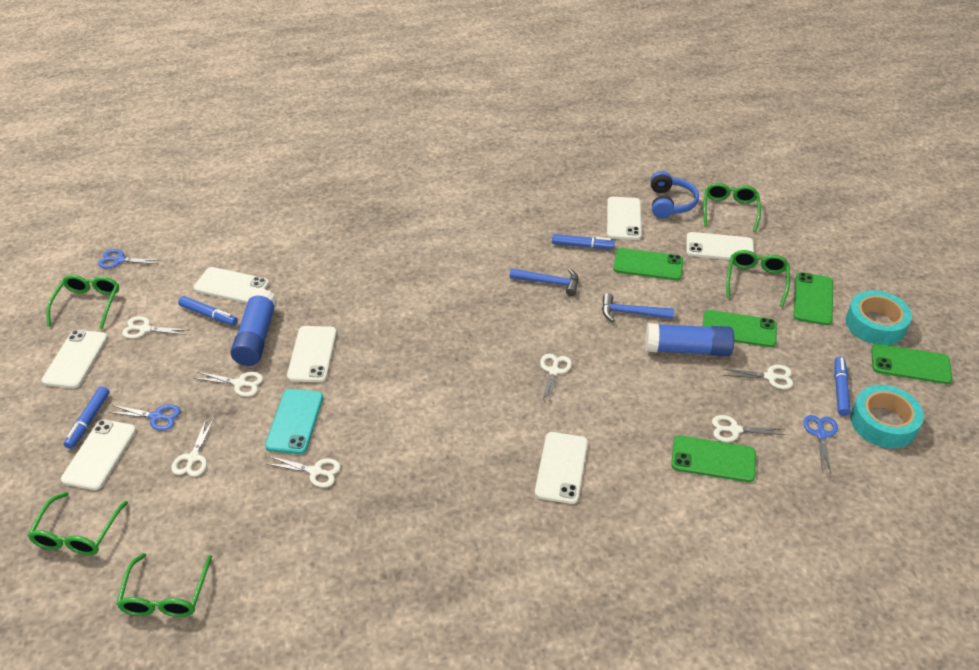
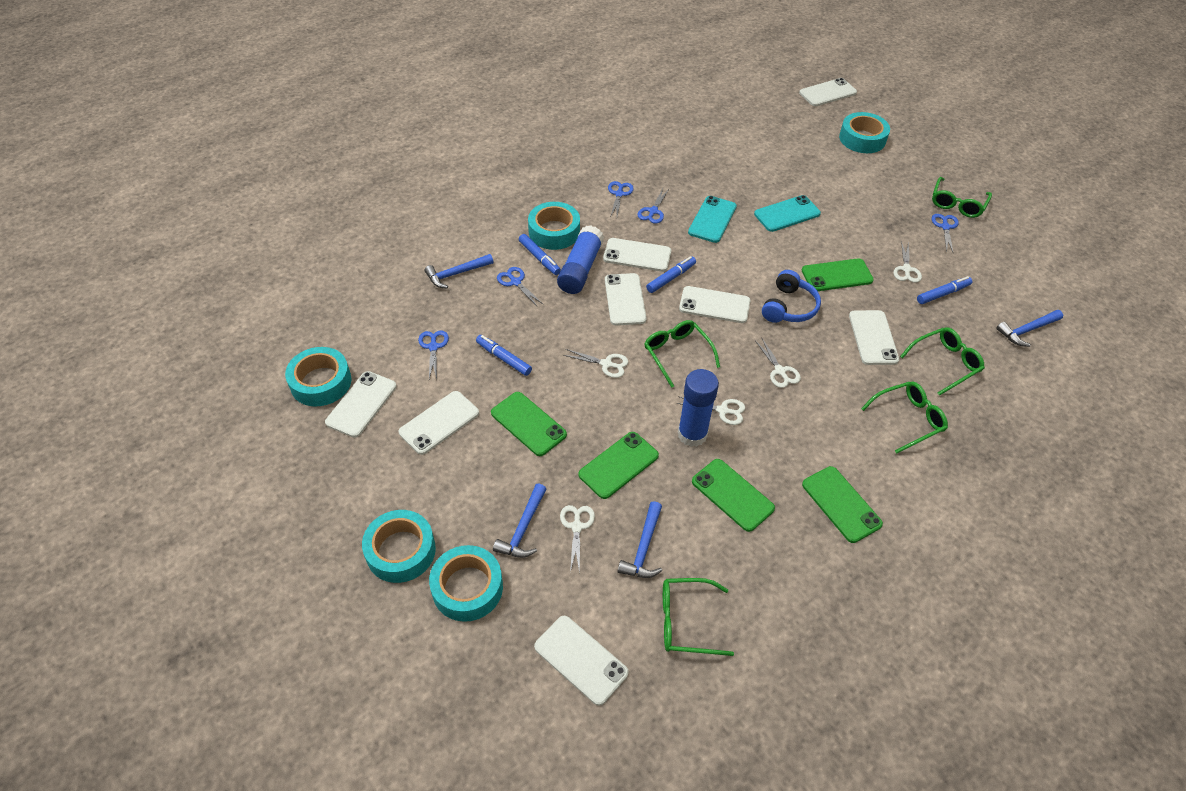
blue hammer: [510,268,578,296] [602,293,674,322] = 2 -> [424,254,493,288] [493,484,546,558] [618,501,662,578] [996,310,1063,347] = 4
blue scissors: [98,249,158,269] [109,404,181,431] [803,415,838,473] = 3 -> [418,330,449,379] [497,267,543,306] [608,181,634,216] [638,189,669,224] [932,214,959,252] = 5
turquoise phone: [265,389,323,454] = 1 -> [688,196,737,243] [754,195,821,232] = 2
turquoise tape: [846,290,912,345] [851,385,924,448] = 2 -> [285,347,351,406] [362,510,436,583] [429,545,503,622] [528,202,580,250] [839,112,890,153] = 5
white phone: [42,330,108,388] [61,420,136,490] [194,267,269,303] [287,326,337,382] [535,432,588,504] [607,197,642,240] [686,232,754,260] = 7 -> [325,371,397,438] [399,391,479,455] [534,616,629,706] [603,238,671,272] [605,273,647,326] [679,286,750,323] [799,78,857,106] [849,310,899,365] = 8
white scissors: [122,316,189,339] [171,419,214,477] [194,372,263,397] [267,456,341,488] [540,354,572,403] [712,415,786,442] [723,365,793,389] = 7 -> [560,505,595,573] [563,349,628,378] [677,396,745,425] [755,339,801,388] [893,241,922,283] = 5

